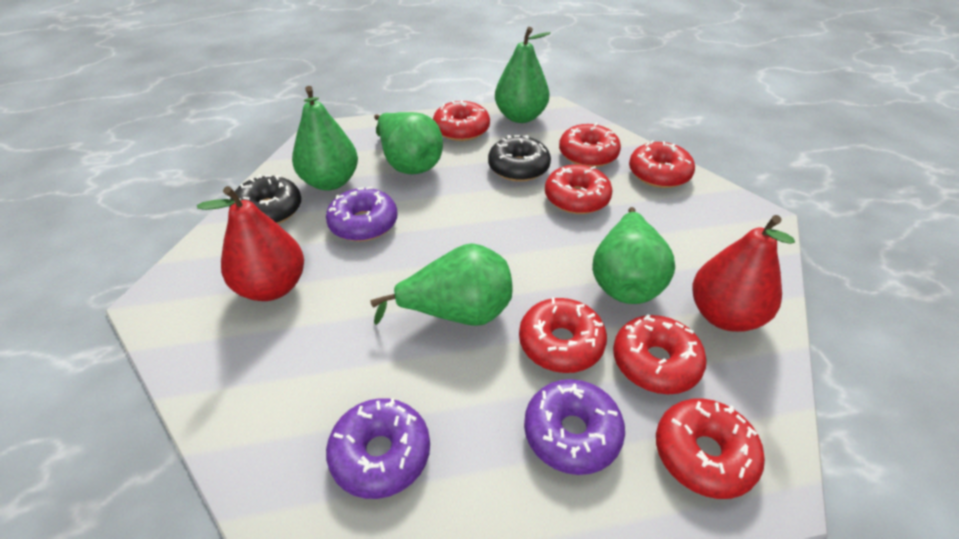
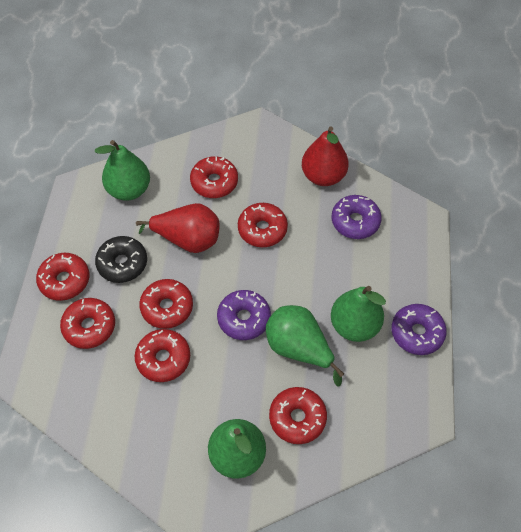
black donut: [229,174,301,224] [488,135,551,182] = 2 -> [95,236,147,283] = 1
green pear: [292,86,358,190] [370,243,513,326] [374,112,443,174] [495,27,551,123] [592,207,675,304] = 5 -> [95,140,150,201] [208,419,266,479] [266,305,344,387] [331,286,386,342] = 4

